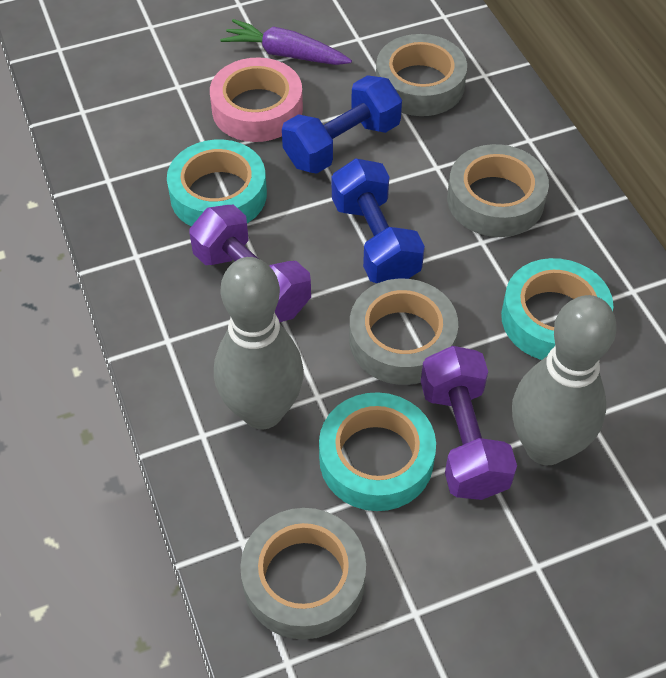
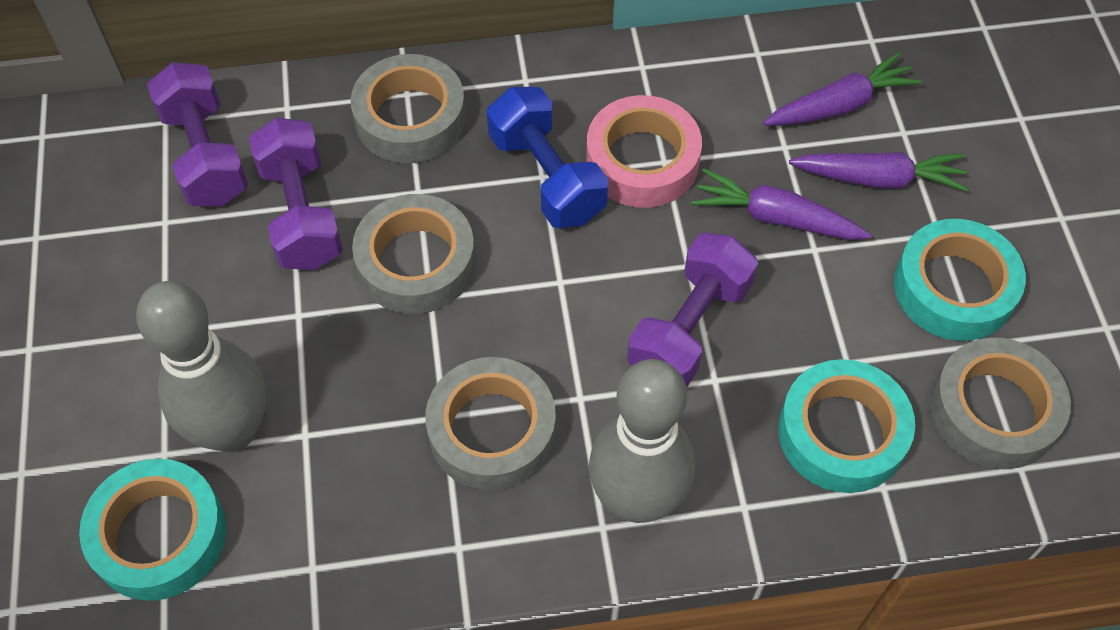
blue dumbbell: [282,75,402,174] [332,158,425,283] = 2 -> [487,87,608,228] = 1
purple carrot: [220,19,352,65] = 1 -> [691,169,872,240] [763,52,922,126] [789,152,969,191] = 3
purple dumbbell: [189,205,311,322] [421,346,517,500] = 2 -> [147,62,248,206] [249,117,343,270] [627,233,758,388] = 3

